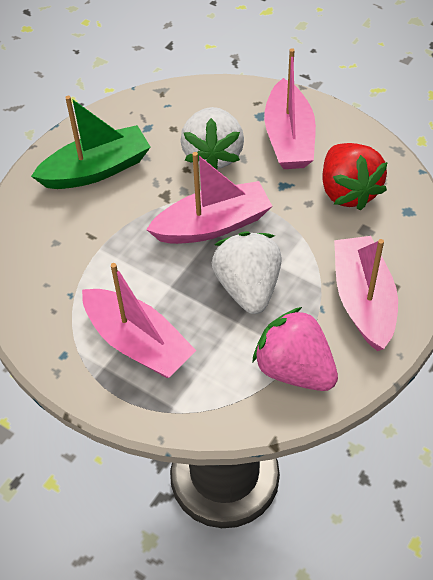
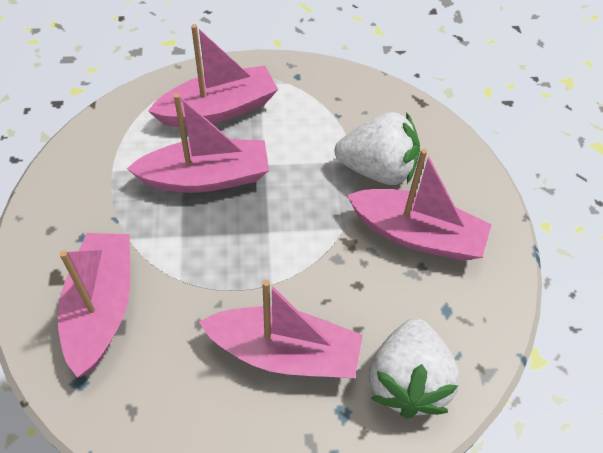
green boat: [31,96,150,189] = 1 -> none = 0
pink boat: [82,263,196,378] [146,152,273,244] [264,48,316,169] [334,236,398,351] = 4 -> [58,233,130,378] [127,93,269,193] [148,24,278,127] [199,280,363,378] [347,149,492,261] = 5
pink strawberry: [252,307,338,391] = 1 -> none = 0
red strawberry: [322,143,388,211] = 1 -> none = 0

